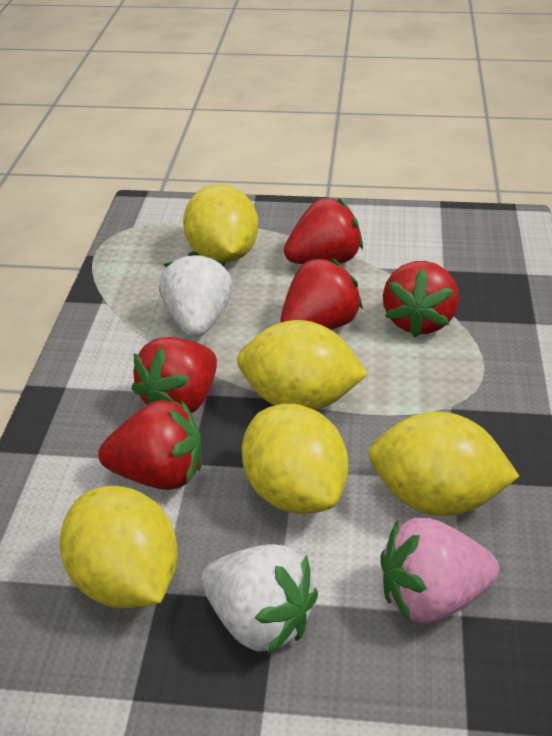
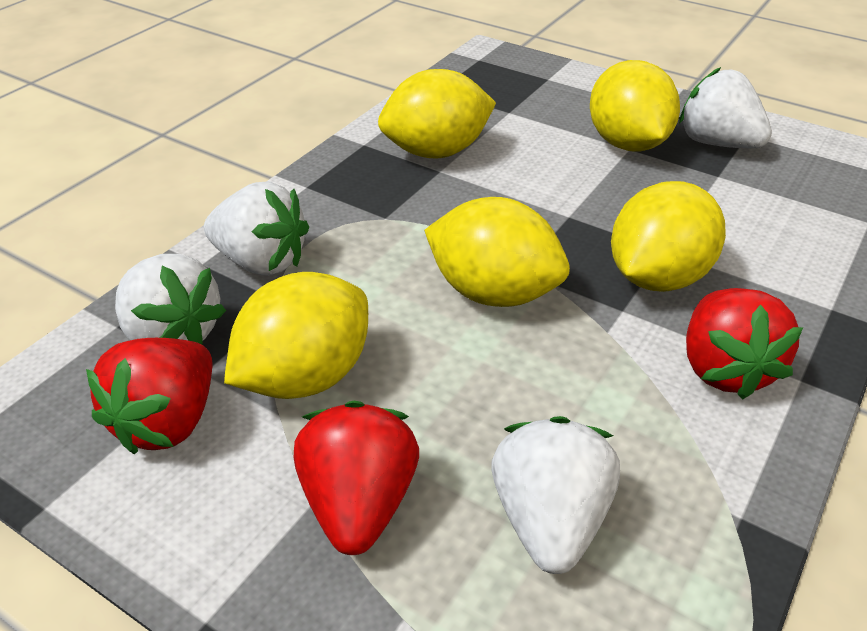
pink strawberry: [380,518,499,624] = 1 -> none = 0
red strawberry: [98,400,202,490] [131,337,217,413] [280,258,363,330] [284,198,363,264] [383,261,459,337] = 5 -> [86,338,212,454] [294,401,419,555] [686,288,803,400] = 3
white strawberry: [159,251,233,337] [201,544,318,655] = 2 -> [115,254,226,344] [204,182,309,276] [491,416,620,574] [679,67,772,148] = 4

